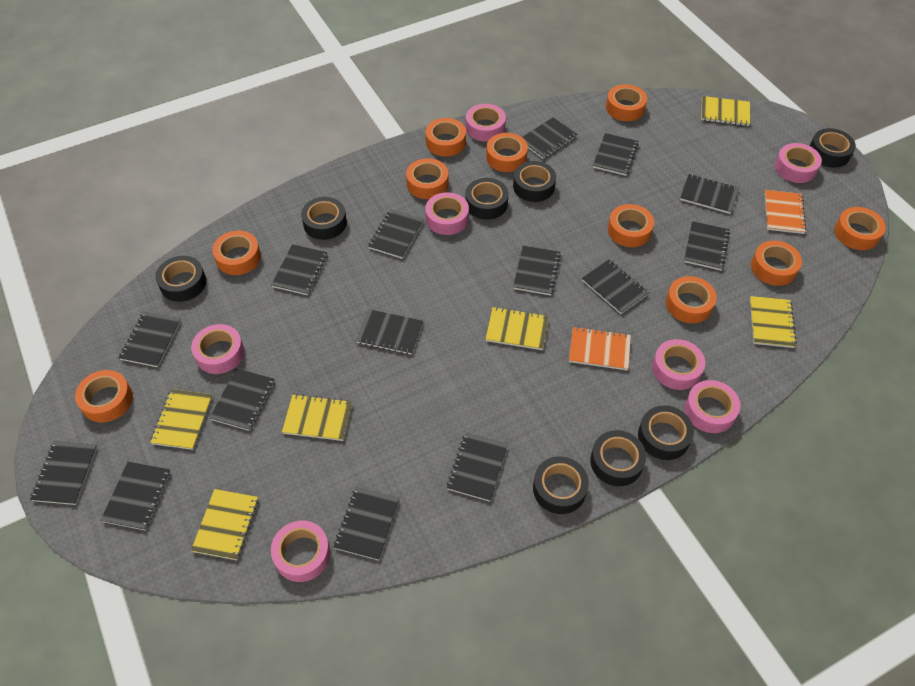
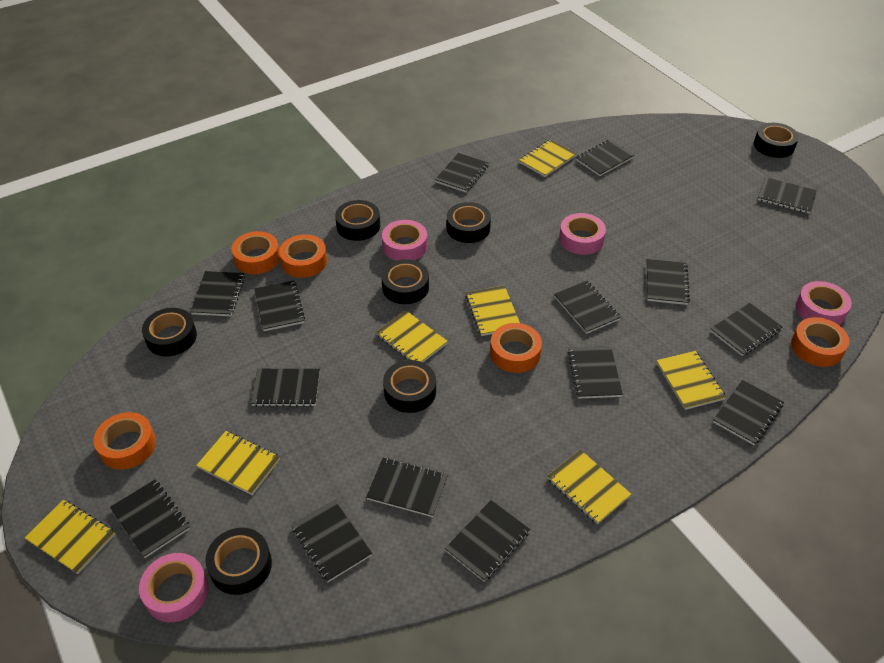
black tape: [156,256,206,302] [301,197,347,240] [465,178,508,220] [513,161,556,202] [533,457,589,514] [590,430,646,486] [638,406,694,460] [810,128,856,168] = 8 -> [142,308,197,356] [205,528,272,595] [335,200,380,241] [381,259,429,304] [383,360,436,413] [447,202,491,243] [754,123,799,158] = 7
orange notebook: [569,327,631,370] [765,190,806,234] = 2 -> none = 0
orange tape: [75,370,133,422] [212,230,261,275] [406,158,449,199] [425,118,466,157] [486,133,528,172] [606,84,647,121] [608,204,654,247] [666,276,717,323] [751,241,802,286] [834,207,886,250] = 10 -> [93,412,156,469] [232,231,280,274] [279,234,327,278] [490,323,542,373] [791,317,849,367] = 5
pink tape: [191,324,244,374] [271,521,331,582] [425,192,469,235] [466,104,506,142] [652,339,705,390] [685,380,740,433] [775,143,822,183] = 7 -> [139,553,209,622] [382,220,427,261] [559,213,606,255] [796,281,852,325] = 4
yellow notebook: [150,389,212,450] [191,489,259,560] [282,394,352,441] [486,307,549,350] [701,96,750,126] [750,296,797,348] = 6 -> [25,500,115,574] [196,431,280,495] [376,310,448,362] [465,286,520,336] [519,139,577,177] [547,450,632,524] [656,351,726,410] = 7

